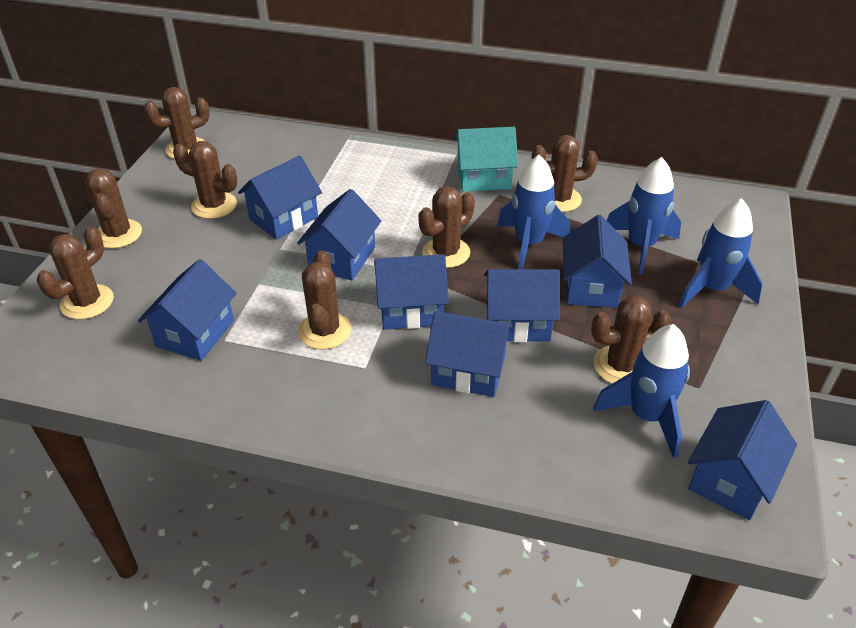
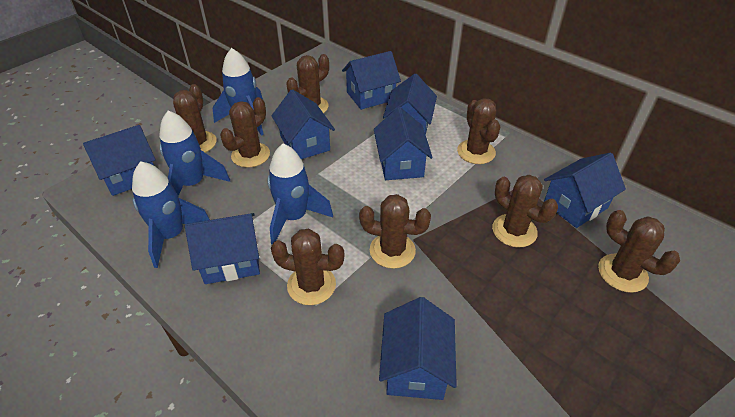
turquoise house: [454,127,518,192] = 1 -> none = 0

